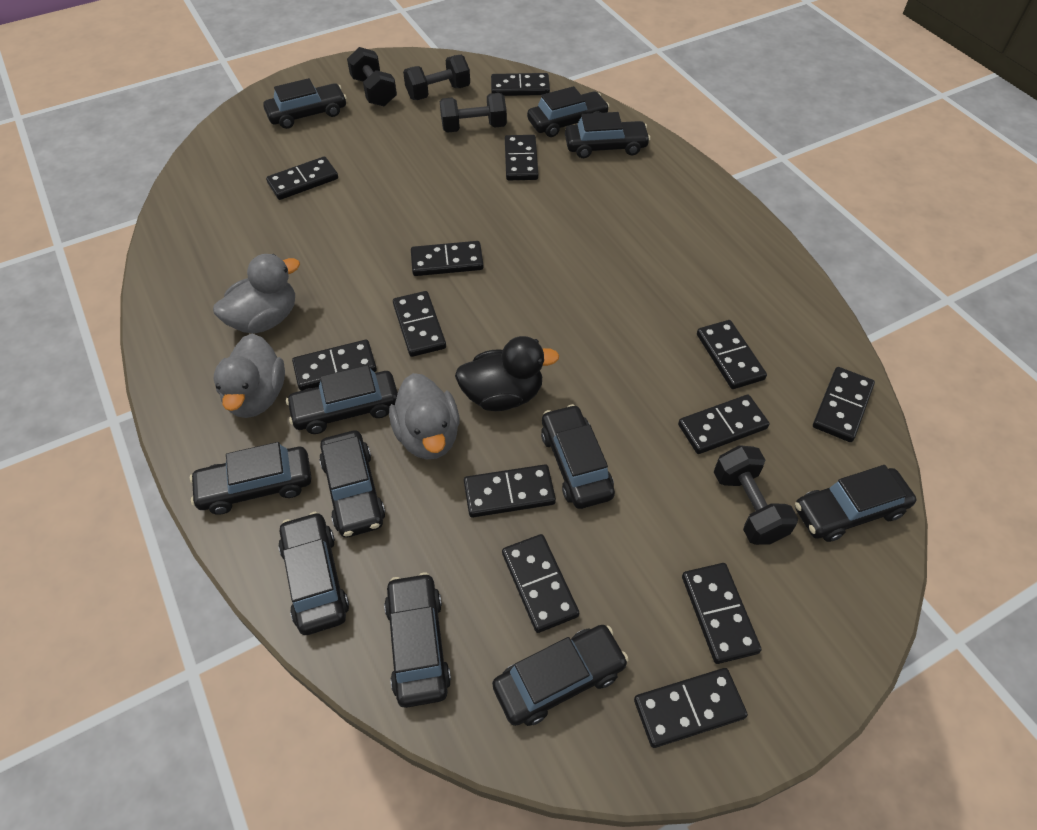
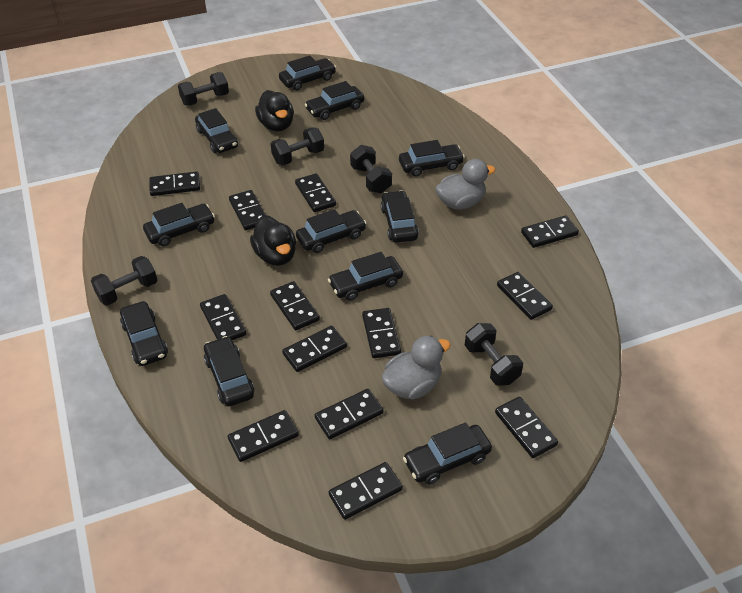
black duck: [455,336,559,411] = 1 -> [250,215,296,266] [255,90,294,131] = 2
black dumbbell: [347,47,397,106] [403,55,470,100] [440,93,507,133] [714,445,798,545] = 4 -> [91,256,157,306] [178,72,229,106] [271,127,324,165] [350,145,392,193] [465,323,523,385] = 5
grey duck: [213,254,300,334] [214,334,285,418] [389,373,459,459] = 3 -> [382,336,451,399] [435,159,495,209] = 2

